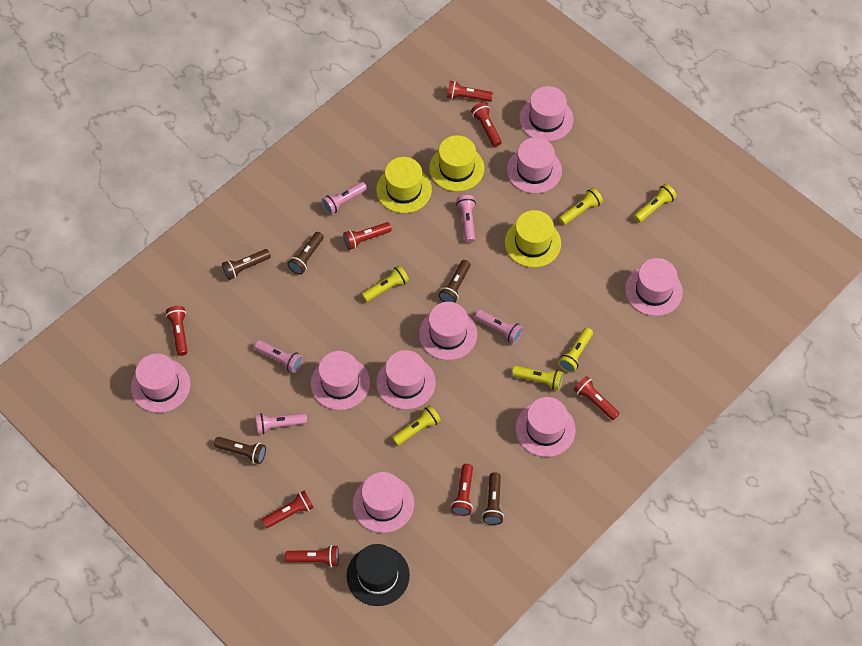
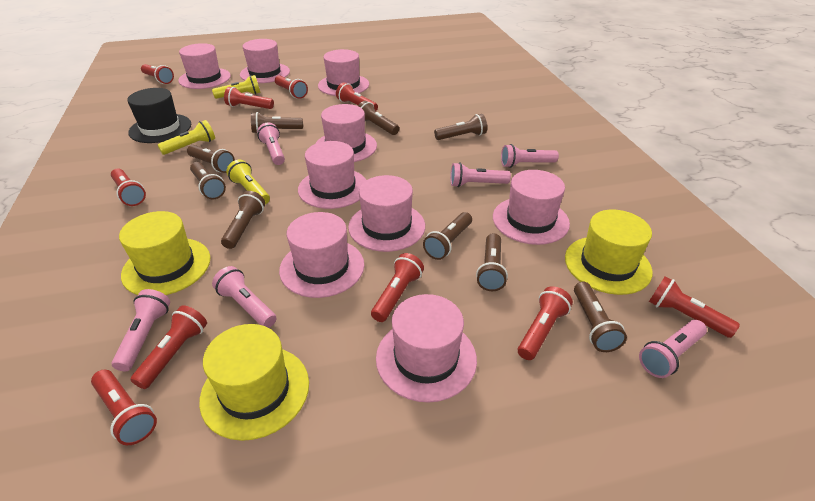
brown flashlight: [214,437,266,464] [222,249,271,280] [287,232,324,275] [439,260,471,302] [482,472,504,525] = 5 -> [187,145,235,173] [190,162,226,199] [221,191,265,249] [251,112,303,133] [358,101,399,135] [423,212,472,260] [434,114,487,140] [476,233,508,291] [574,282,627,352] = 9
pink flashlight: [254,340,303,373] [255,413,307,434] [322,182,367,215] [456,195,476,243] [475,310,523,344] = 5 -> [111,289,170,371] [212,266,277,328] [257,123,285,165] [450,162,511,187] [501,144,559,168] [639,320,707,378] = 6
red flashlight: [166,306,188,356] [261,490,314,528] [285,545,339,567] [343,222,392,250] [447,81,493,102] [451,464,473,516] [471,102,502,147] [574,376,620,420] = 8 -> [91,370,157,445] [111,168,146,206] [130,305,207,389] [141,64,174,84] [224,87,274,109] [275,75,308,99] [336,82,378,111] [371,253,424,322] [518,286,573,360] [649,276,740,338] = 10
yellow flashlight: [362,265,409,302] [392,405,441,446] [512,366,563,390] [558,328,593,373] [559,188,603,225] [634,184,677,223] = 6 -> [158,120,215,155] [212,75,261,99] [226,160,270,205] = 3

